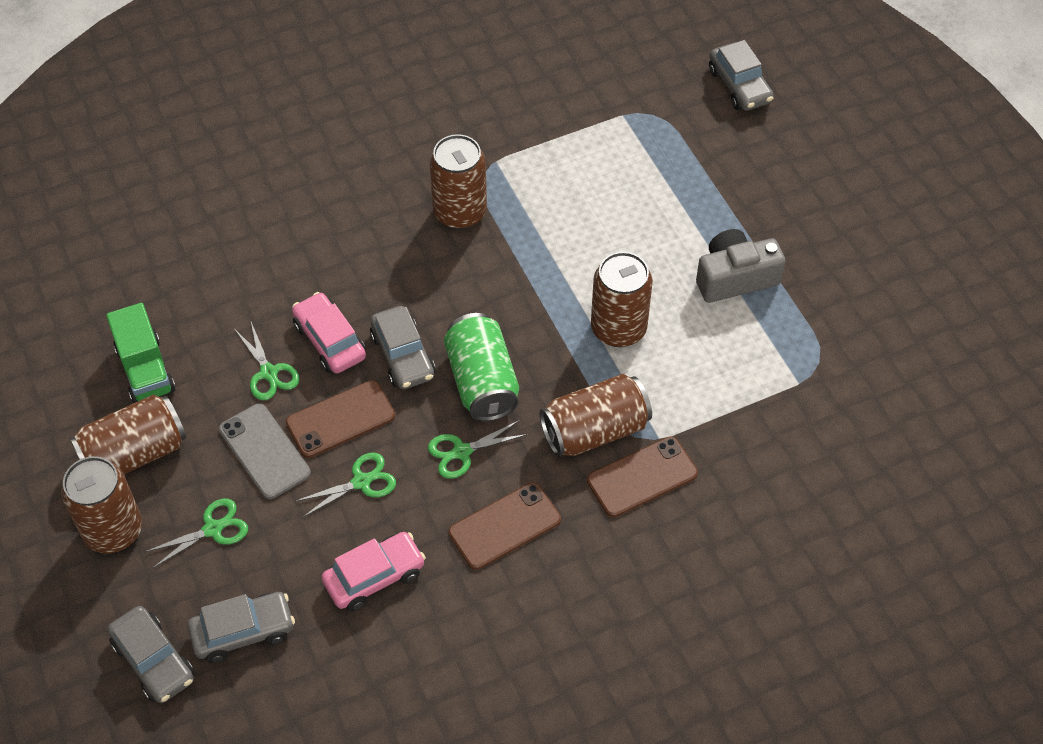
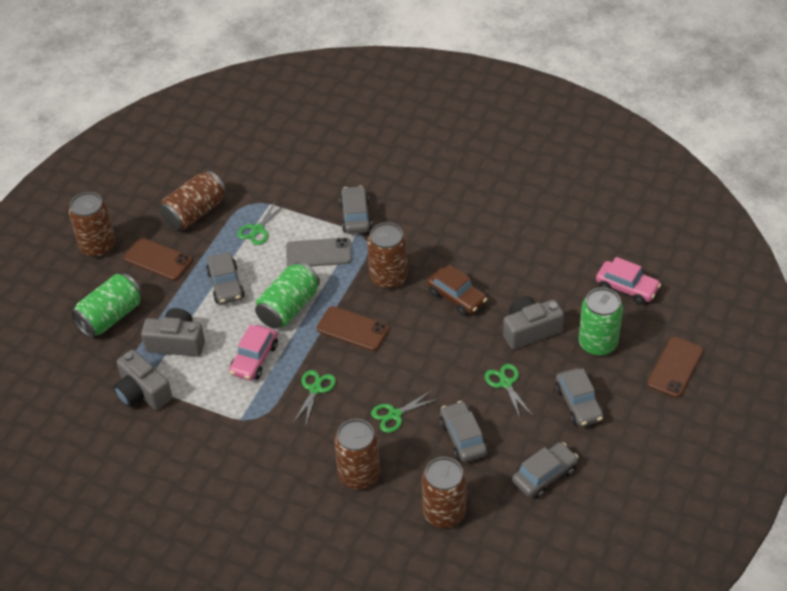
brown car: none = 0 -> [427,265,487,316] = 1
green can: [444,313,519,421] = 1 -> [71,273,142,338] [255,262,320,329] [578,287,623,356] = 3
green truck: [106,303,175,403] = 1 -> none = 0
grey camera: [696,229,786,303] = 1 -> [113,349,172,410] [141,308,205,356] [503,296,564,349] = 3
grey car: [107,606,194,703] [187,592,295,663] [370,306,435,389] [709,40,774,111] = 4 -> [206,252,245,304] [339,185,372,234] [440,401,488,462] [512,442,579,499] [555,368,603,427] = 5

